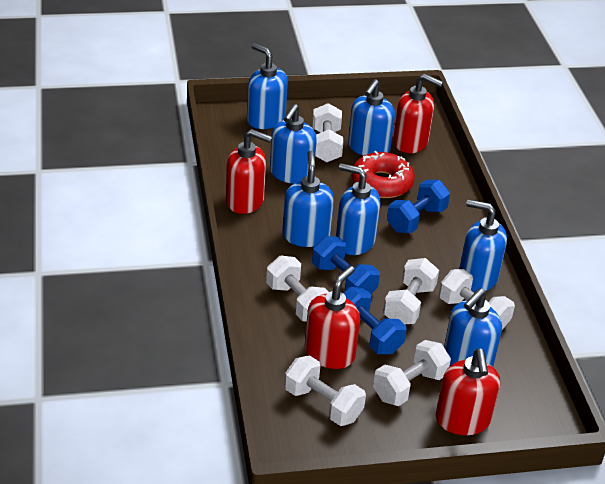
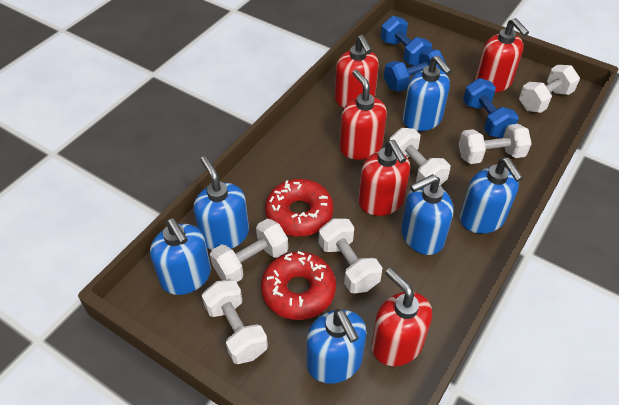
blue soap dispenser: [247,43,288,129] [270,104,317,184] [282,151,334,247] [336,163,381,255] [348,79,395,156] [444,288,502,367] [459,199,507,292] = 7 -> [150,218,211,295] [194,156,249,250] [307,309,367,384] [401,174,454,255] [403,55,452,131] [460,158,523,234] = 6
red donut: [352,151,415,198] = 1 -> [261,251,336,320] [265,179,334,236] = 2
red soap dispenser: [226,129,272,214] [305,266,360,369] [393,74,443,153] [436,349,500,435] = 4 -> [335,35,379,108] [340,70,387,160] [358,140,410,216] [371,268,432,366] [475,18,529,92] = 5

